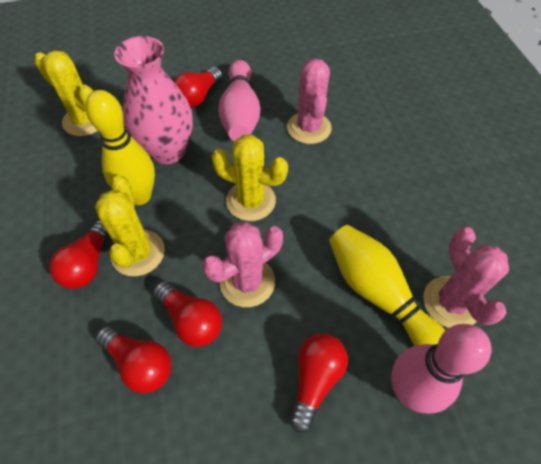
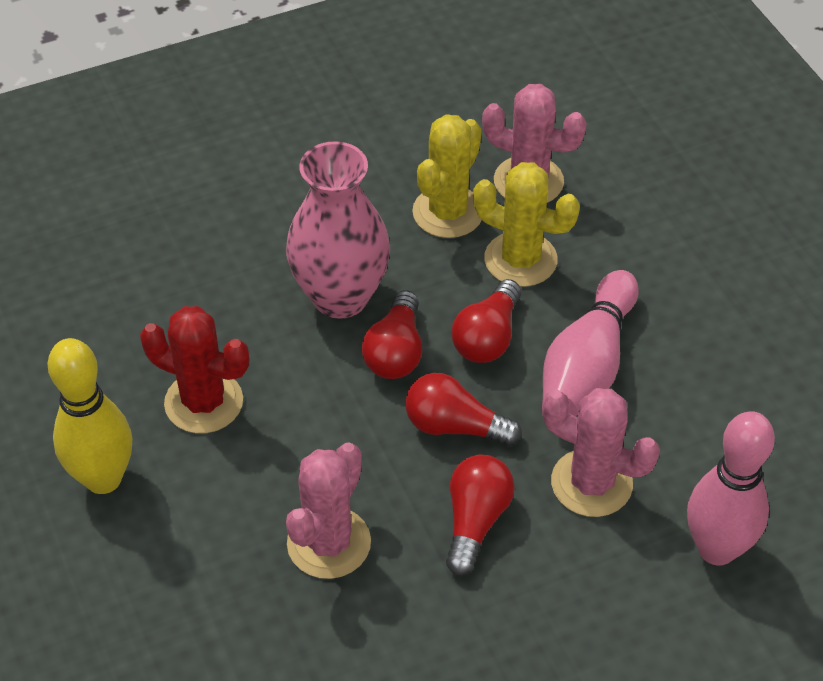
red cactus: none = 0 -> [140,306,249,433] = 1
red light bulb: [49,220,109,289] [95,326,172,393] [153,281,222,347] [174,67,222,108] [290,334,348,433] = 5 -> [362,290,422,379] [405,373,522,446] [446,455,515,576] [452,279,521,363] = 4
yellow bowling pin: [85,90,155,205] [329,225,445,346] = 2 -> [47,338,132,494] = 1
yellow cactus: [34,50,98,136] [95,176,165,276] [211,135,288,221] = 3 -> [412,114,482,238] [473,162,580,287] = 2

